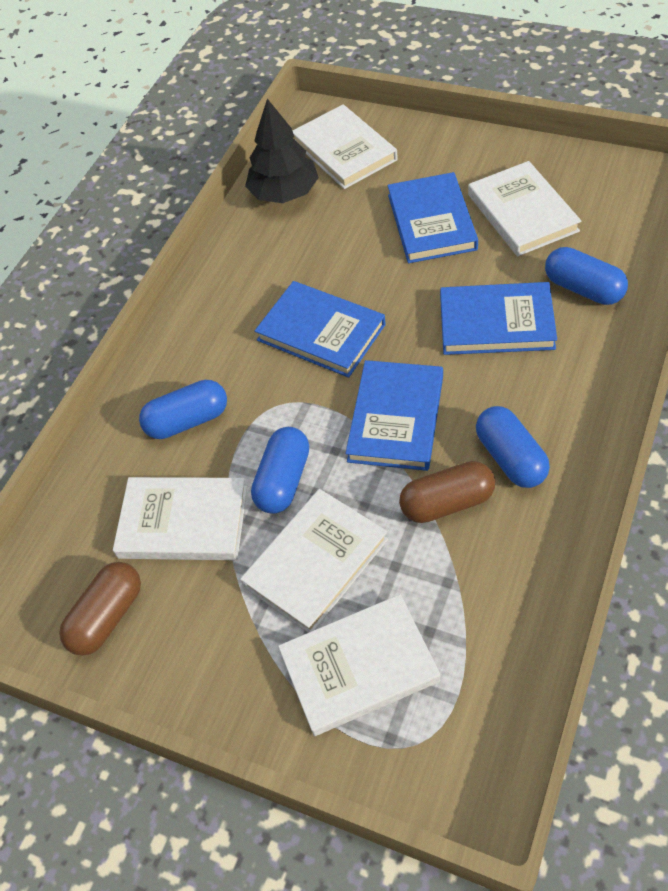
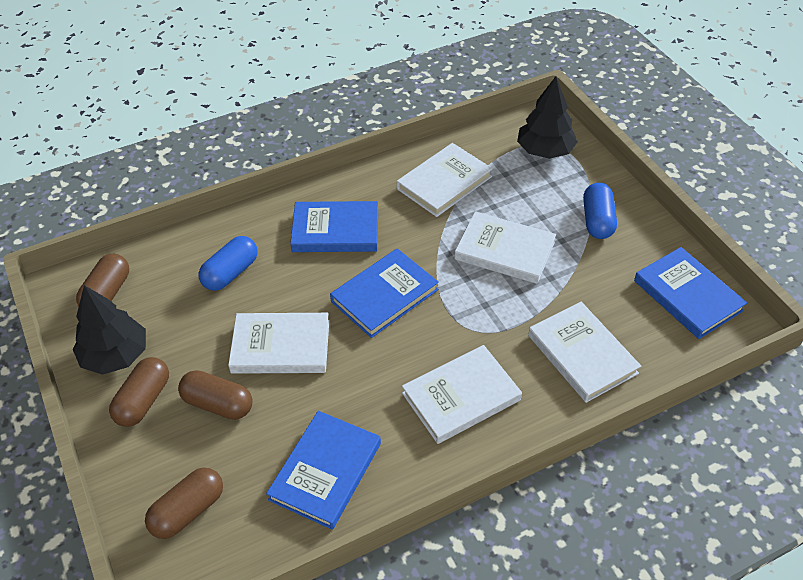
black tree: [245,99,319,203] = 1 -> [73,285,146,375] [517,77,578,159] = 2
blue capsule: [139,380,227,439] [251,427,309,514] [476,406,550,488] [545,247,628,305] = 4 -> [199,236,258,291] [583,183,617,239] = 2
brown capsule: [59,562,141,656] [399,461,495,523] = 2 -> [76,254,129,307] [109,357,169,427] [145,467,223,539] [178,370,252,420] = 4

